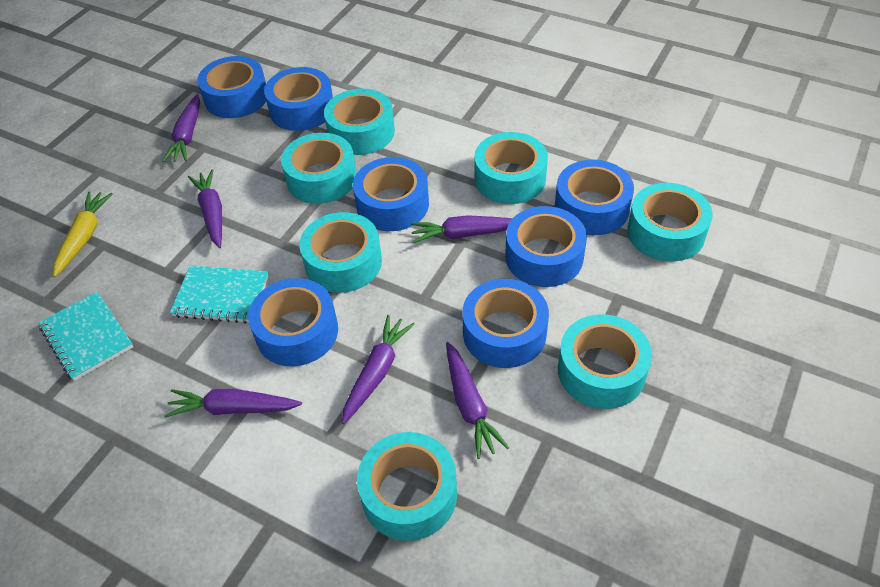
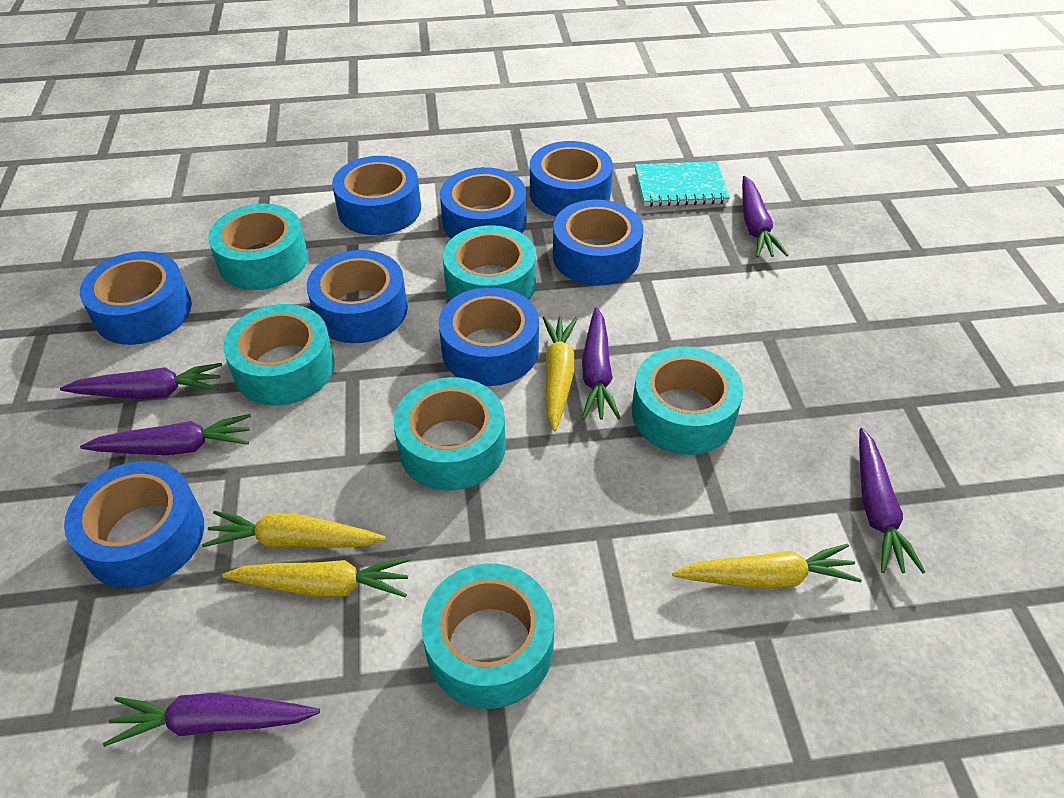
blue tape: [197,56,266,118] [248,278,338,366] [264,67,333,131] [353,157,429,231] [462,279,549,368] [505,206,587,287] [555,160,634,235] = 7 -> [64,461,204,588] [80,251,192,345] [307,250,408,343] [332,156,421,235] [439,287,539,386] [440,167,526,239] [530,141,613,217] [553,200,643,286] = 8
turquoise notebook: [39,291,133,381] [170,265,269,324] = 2 -> [635,161,730,207] = 1
turquoise tape: [281,133,357,204] [300,212,382,293] [324,89,395,155] [357,432,457,541] [474,132,548,204] [558,314,652,409] [627,183,713,261] = 7 -> [208,204,308,290] [223,304,335,406] [394,377,506,491] [421,564,554,709] [443,225,536,300] [632,346,743,455] = 6
yellow carrot: [53,191,113,277] = 1 -> [202,511,385,548] [222,558,410,597] [543,316,577,432] [672,544,862,589] = 4

